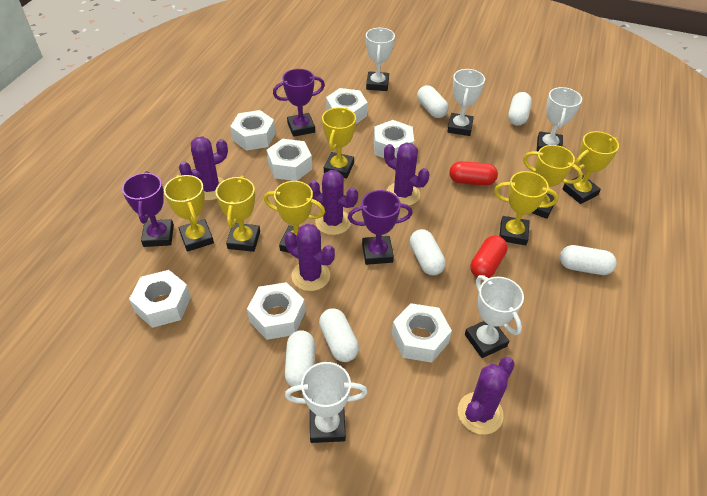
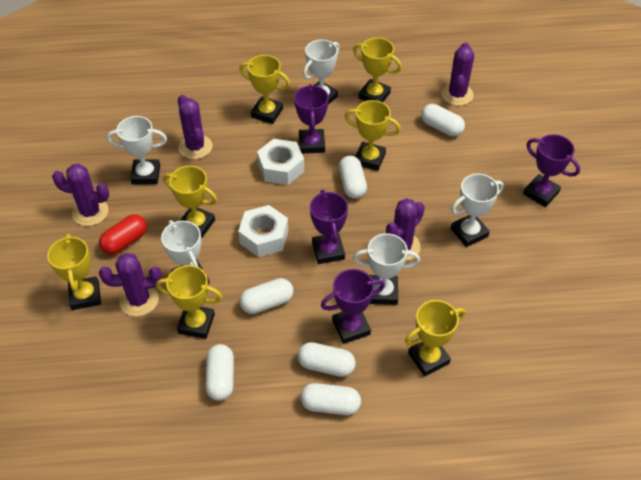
purple trophy: [122,171,174,247] [273,69,325,137] [348,190,413,265] = 3 -> [294,84,329,154] [310,190,348,264] [321,269,385,344] [523,134,580,207] = 4
red capsule: [449,161,498,186] [470,235,508,278] = 2 -> [99,214,147,255] = 1
white nut: [129,270,191,328] [230,110,275,151] [247,282,305,340] [267,139,312,181] [326,88,368,124] [374,120,414,158] [392,303,452,363] = 7 -> [238,205,288,257] [257,139,304,185] = 2

